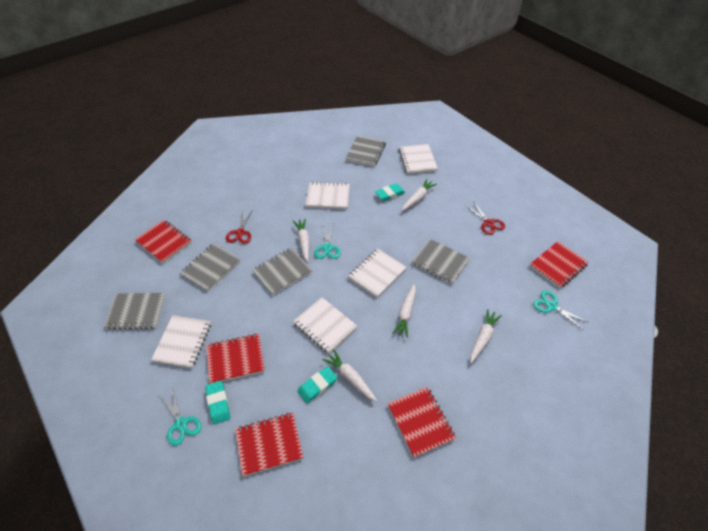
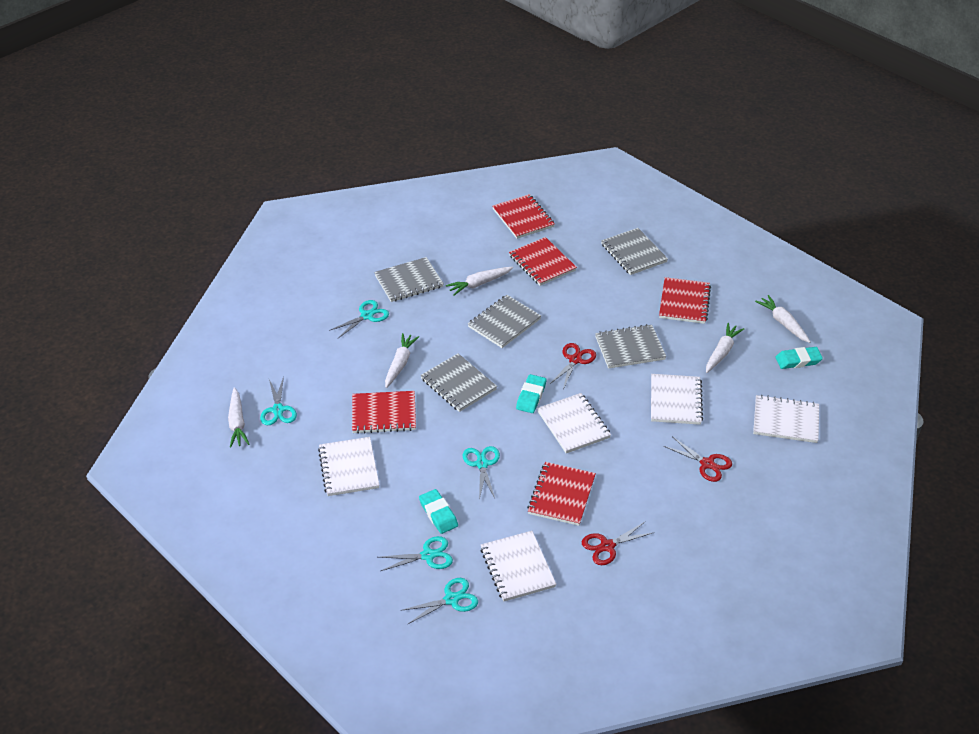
red scissors: [226,210,252,244] [465,201,505,235] = 2 -> [550,343,596,389] [582,522,654,565] [664,436,732,482] = 3
turquoise scissors: [160,387,201,446] [314,224,340,259] [533,291,589,330] = 3 -> [260,376,297,425] [329,300,389,338] [379,536,453,571] [401,578,478,625] [463,446,500,500] = 5

